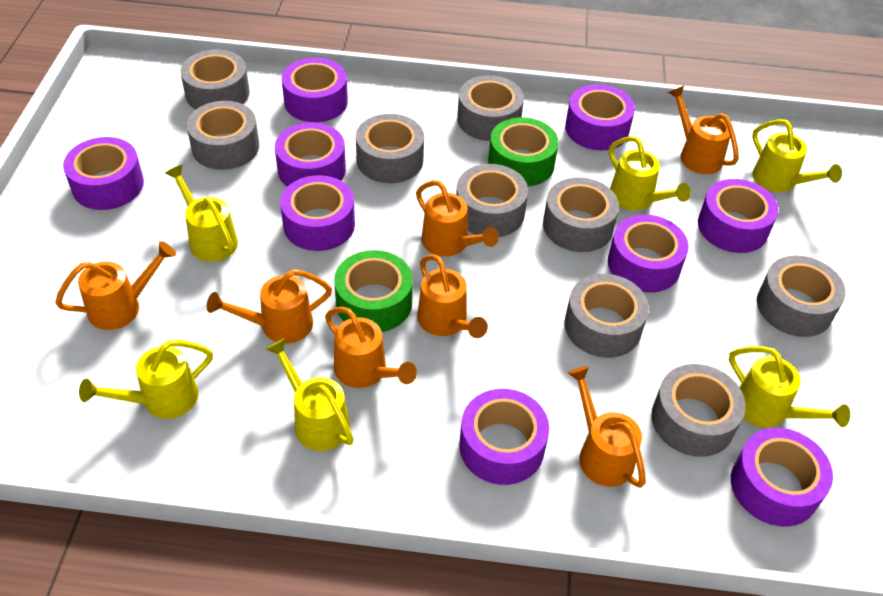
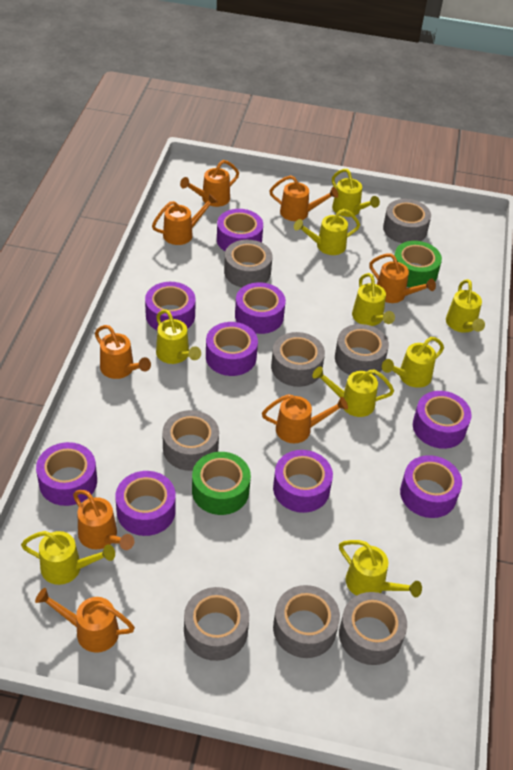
grey tape: [180,49,250,110] [187,101,259,170] [356,114,424,183] [456,164,528,237] [457,75,524,141] [543,177,619,252] [565,274,649,358] [651,364,746,457] [757,255,846,337] = 9 -> [162,410,219,471] [184,587,249,661] [224,240,272,287] [271,332,325,387] [273,585,340,658] [335,324,389,375] [339,592,407,665] [383,199,431,243] = 8
orange watering can: [55,241,176,330] [207,269,332,344] [325,307,417,388] [416,180,499,256] [417,254,488,338] [568,366,646,488] [668,86,739,174] = 7 -> [35,588,135,653] [73,490,134,550] [95,325,151,379] [152,194,218,245] [180,160,239,207] [262,394,348,443] [269,175,338,221] [369,253,436,303] = 8
yellow watering can: [79,340,213,419] [166,165,238,262] [266,338,354,451] [609,136,691,210] [729,346,850,428] [752,119,842,192] = 6 -> [21,531,115,585] [156,309,201,364] [294,209,360,255] [312,366,394,417] [332,169,380,217] [339,540,422,597] [352,273,395,326] [382,337,444,388] [446,279,485,333] = 9

